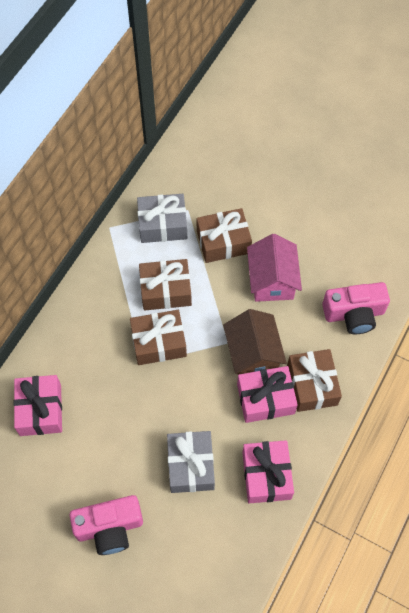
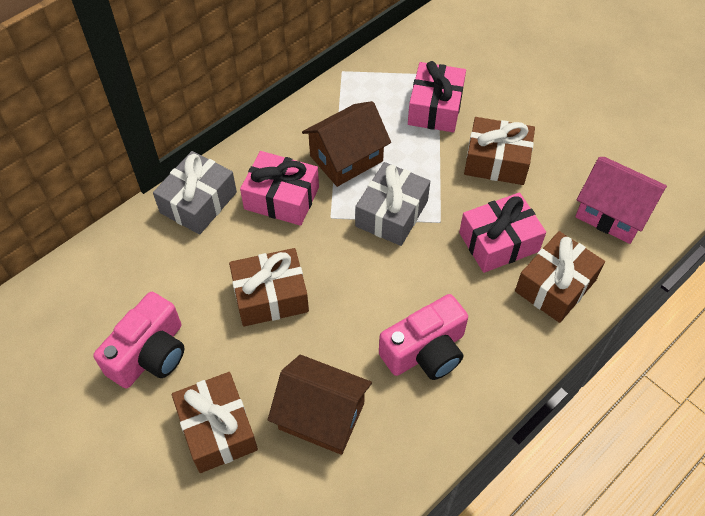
brown house: [223,309,287,375] = 1 -> [268,355,372,455] [302,101,391,187] = 2

